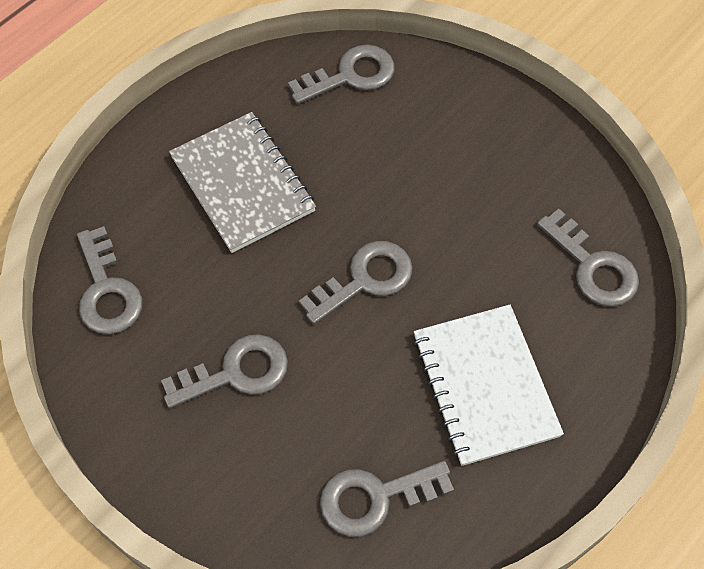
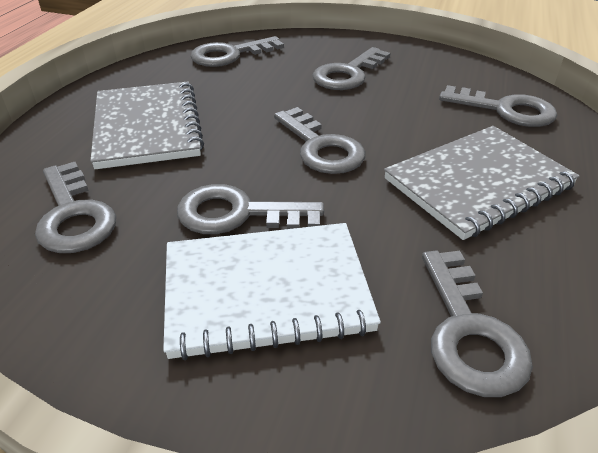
grey key: [77,226,142,334] [161,334,288,409] [288,44,394,104] [299,241,413,324] [320,461,454,537] [537,209,639,307] = 6 -> [35,162,116,253] [177,184,324,234] [190,36,284,67] [274,107,365,174] [313,47,390,90] [422,251,533,397] [439,85,557,127] = 7
grey notebook: [169,112,316,253] = 1 -> [90,82,204,169] [384,126,580,240] = 2

